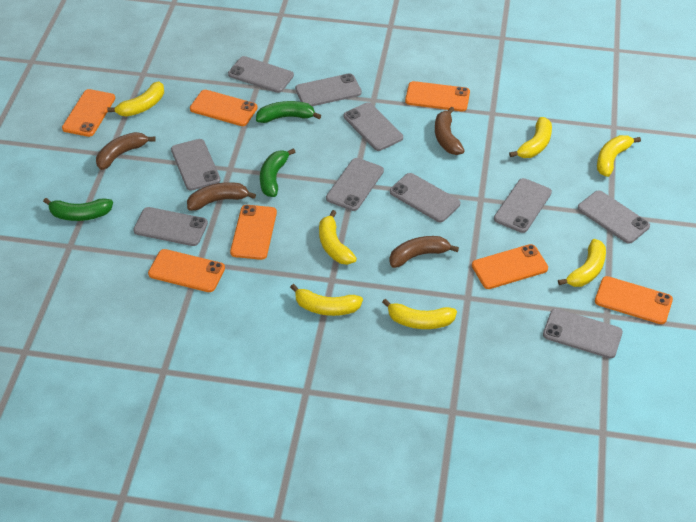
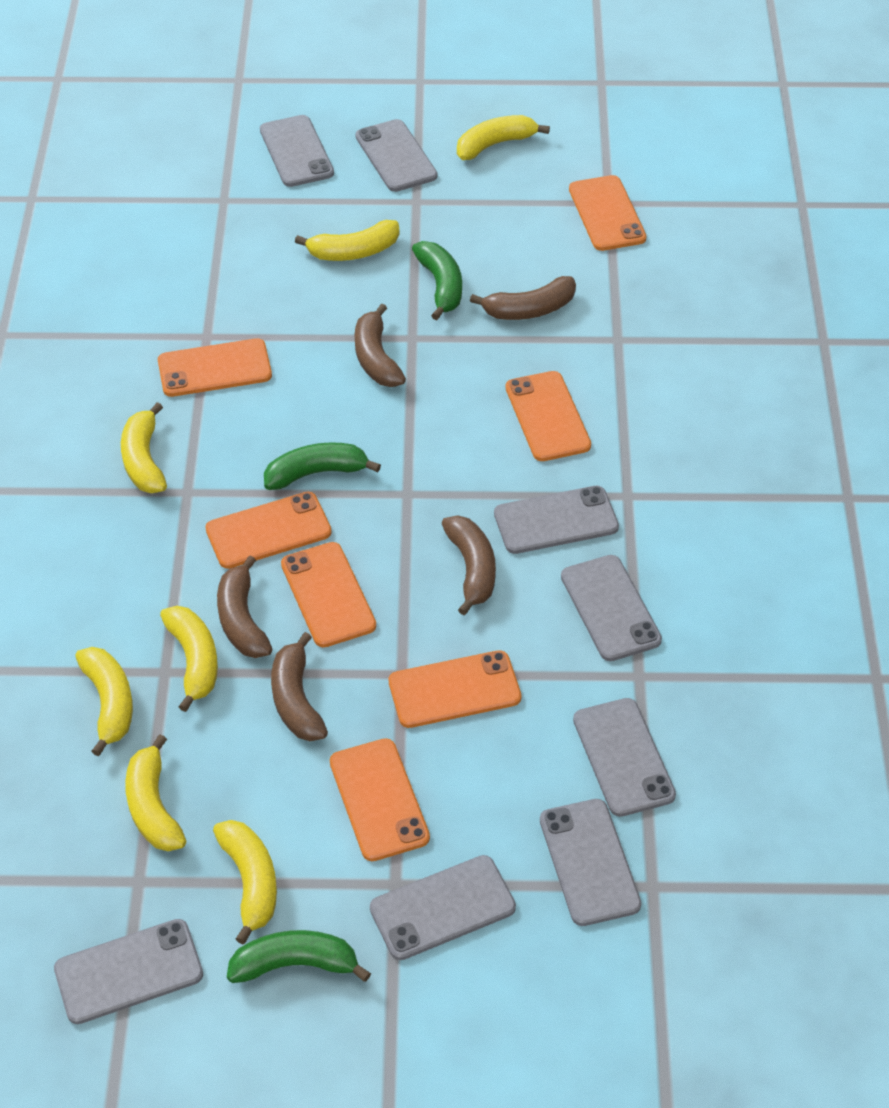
brown banana: [96,132,156,170] [187,182,256,211] [389,236,459,268] [435,107,465,155] = 4 -> [217,556,272,658] [271,632,328,741] [354,304,406,387] [441,515,496,615] [470,276,576,320] = 5
grey phone: [133,207,208,246] [171,139,221,191] [228,56,294,93] [295,73,362,106] [326,158,384,211] [344,103,403,151] [390,173,460,222] [494,178,552,233] [543,309,623,359] [578,190,650,244] = 10 -> [54,919,203,1024] [260,115,334,187] [356,119,437,192] [370,855,516,960] [494,486,619,554] [540,799,641,926] [561,555,662,661] [573,698,676,817] = 8

